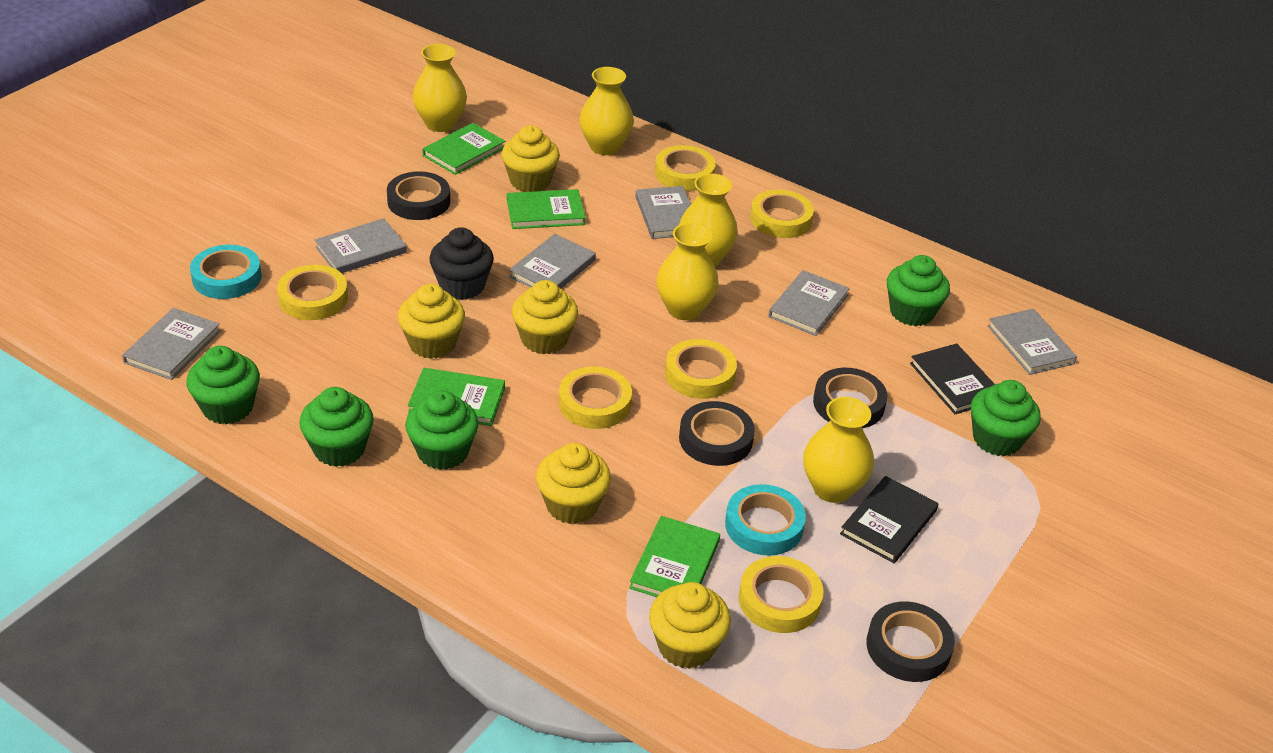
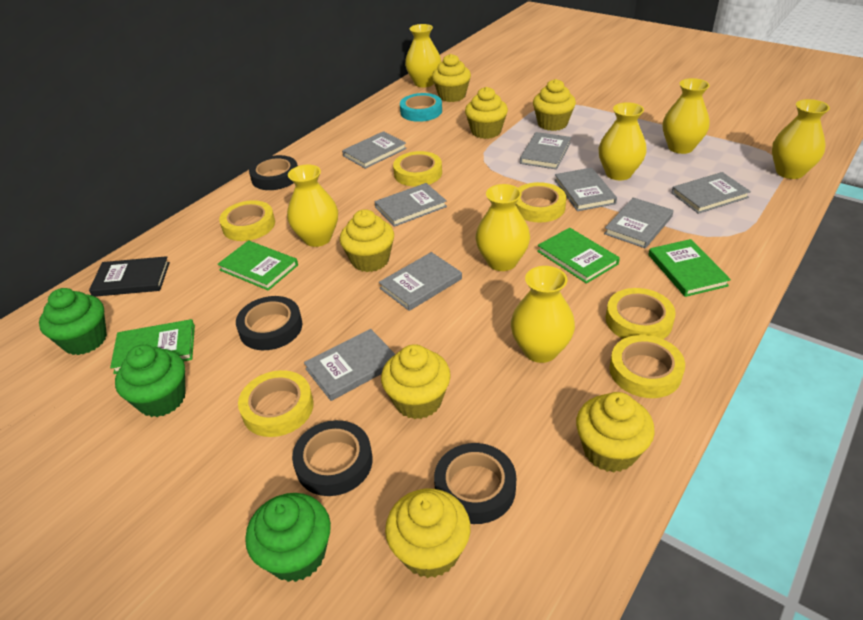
black book: [840,476,938,563] [910,343,995,414] = 2 -> [89,256,170,297] = 1
black cupcake: [429,227,494,300] = 1 -> none = 0
green cupcake: [187,346,260,424] [299,387,374,467] [405,390,479,470] [887,255,950,326] [971,380,1041,456] = 5 -> [39,288,107,355] [115,345,186,417] [245,493,331,582] = 3
grey book: [122,308,221,380] [315,218,407,273] [509,234,596,289] [635,186,691,239] [768,270,850,336] [987,309,1077,375] = 6 -> [304,329,396,401] [342,131,407,169] [375,183,447,227] [379,252,462,311] [520,132,571,170] [555,168,617,211] [604,197,673,248] [672,172,751,214] = 8
turquoise tape: [190,245,262,299] [725,484,806,556] = 2 -> [400,93,442,122] = 1
yellow cupcake: [398,284,465,359] [502,126,560,192] [512,280,578,354] [536,443,611,524] [649,582,731,669] = 5 -> [340,209,394,272] [381,344,451,419] [385,489,471,578] [432,54,471,102] [465,87,508,139] [533,79,576,131] [576,392,655,472] = 7
yellow vase: [413,44,467,132] [579,67,634,155] [657,223,719,320] [679,173,738,266] [803,397,874,503] = 5 -> [287,164,338,247] [405,24,441,88] [476,184,530,271] [511,266,575,363] [599,102,647,180] [663,78,710,154] [772,99,830,179] = 7

